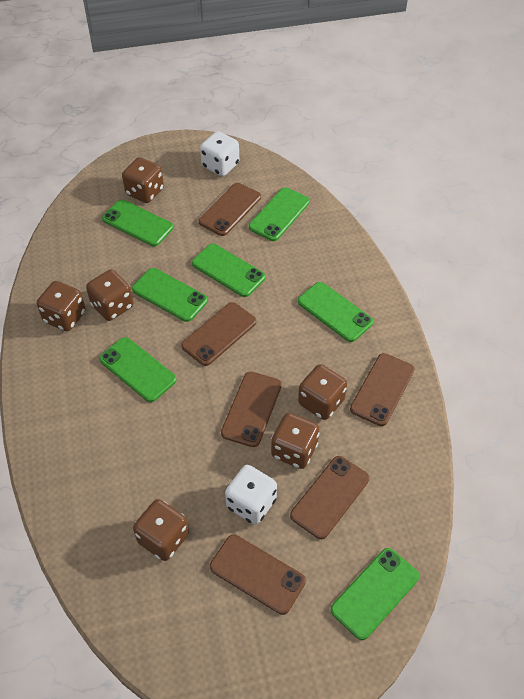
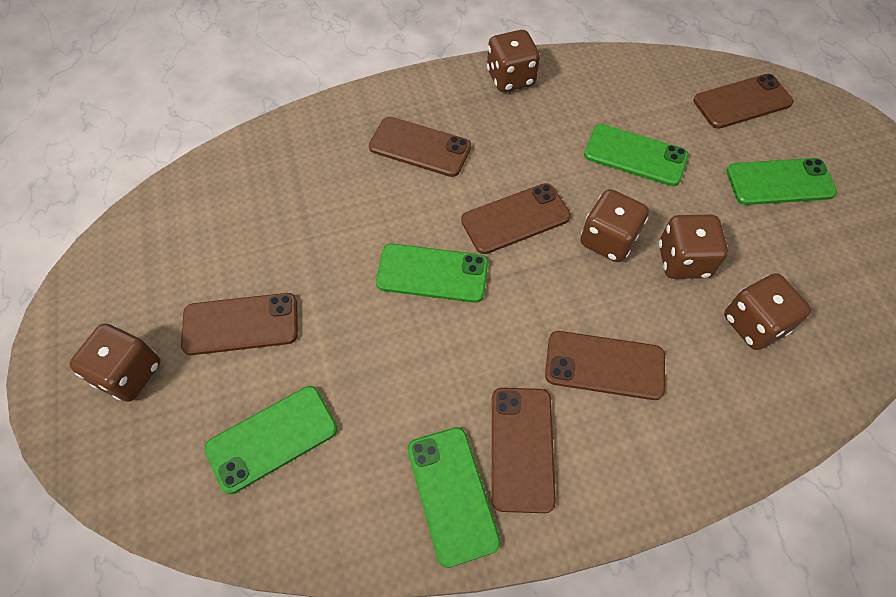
brown dice: [37,281,86,331] [86,270,133,321] [122,157,164,203] [133,499,189,561] [271,413,319,469] [298,364,347,420] = 6 -> [69,323,161,402] [487,30,540,92] [580,189,649,262] [659,215,728,279] [724,273,811,350] = 5
green phone: [99,337,176,402] [102,200,173,246] [132,268,208,322] [192,244,265,297] [249,187,310,241] [298,282,373,342] [330,548,420,640] = 7 -> [204,386,337,494] [376,244,488,303] [408,427,501,568] [584,124,689,186] [726,158,837,205] = 5
white dice: [200,131,239,176] [225,465,277,525] = 2 -> none = 0

